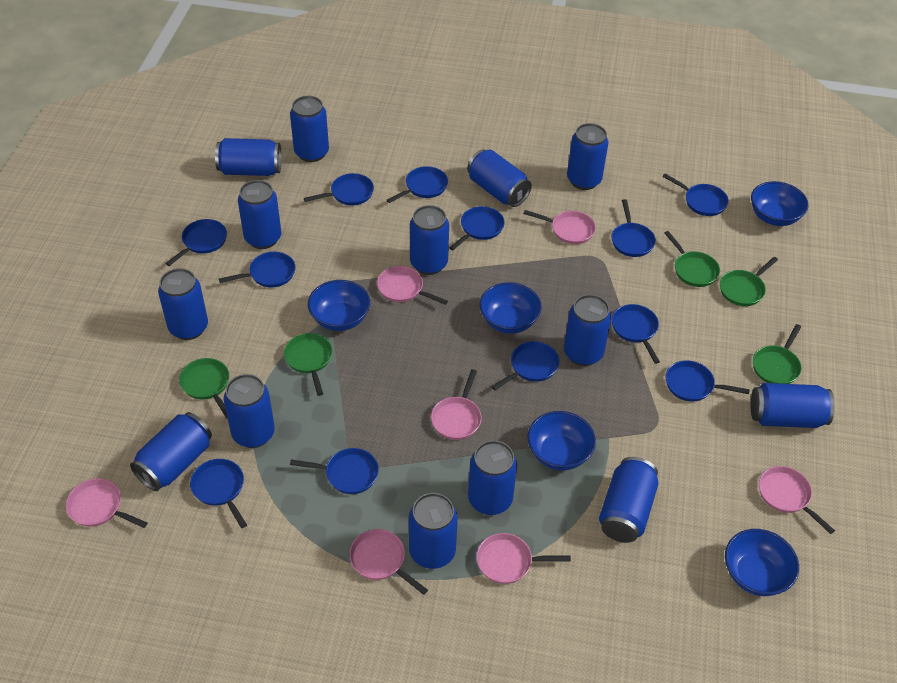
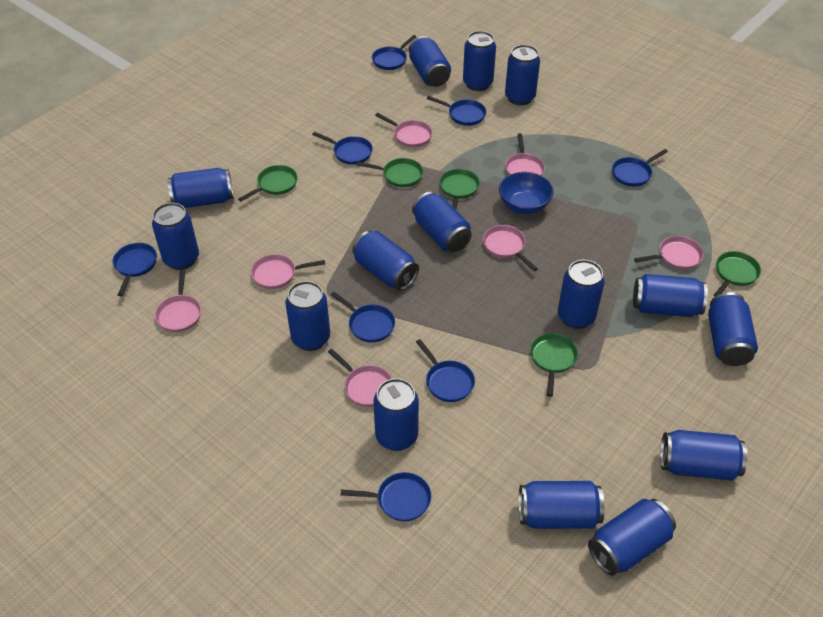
blue bowl: [308,280,370,331] [480,282,542,334] [528,411,596,470] [725,529,799,596] [751,181,808,226] = 5 -> [499,172,554,214] = 1
blue can: [130,412,212,491] [158,268,208,340] [215,138,282,176] [224,374,275,448] [238,180,282,249] [290,96,329,162] [409,493,458,569] [410,205,449,275] [467,149,532,207] [468,440,517,515] [564,294,611,366] [567,123,609,190] [599,457,658,543] [750,383,835,428] = 14 -> [152,203,199,270] [168,168,233,208] [285,281,330,351] [352,231,419,290] [373,378,419,451] [409,36,451,87] [412,192,472,252] [463,31,496,91] [505,45,540,106] [519,481,605,529] [558,260,605,329] [588,499,676,576] [633,274,708,317] [660,430,747,480] [708,292,758,366] = 15
blue pan: [166,219,227,266] [190,459,247,528] [219,252,295,287] [290,448,379,494] [304,173,374,205] [387,166,448,203] [449,206,505,250] [491,341,559,390] [611,199,656,257] [612,304,660,364] [663,173,729,216] [666,360,750,402] = 12 -> [113,243,157,296] [312,132,373,165] [331,292,395,342] [341,472,431,521] [372,35,416,70] [416,339,475,402] [427,96,486,126] [612,149,668,186] = 8

